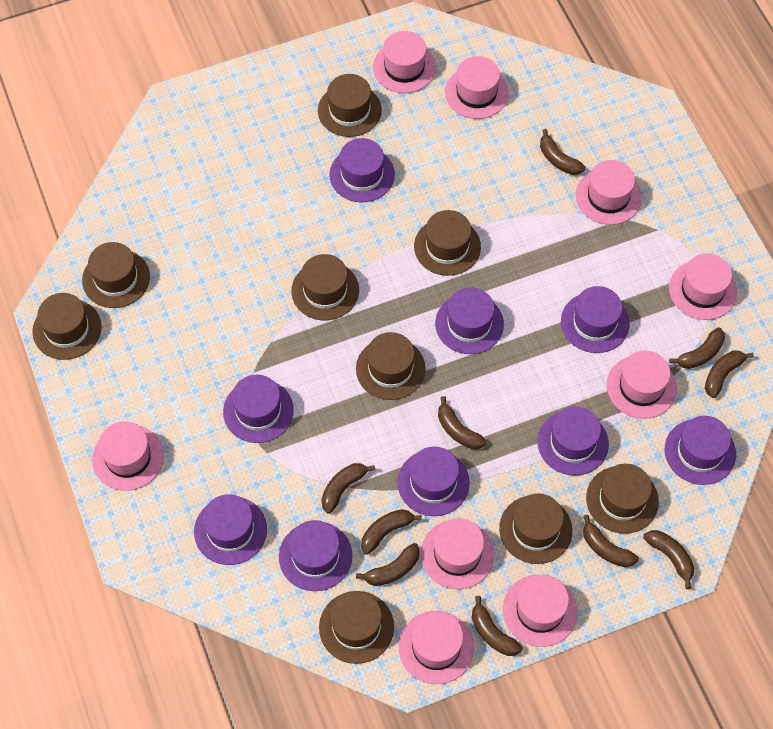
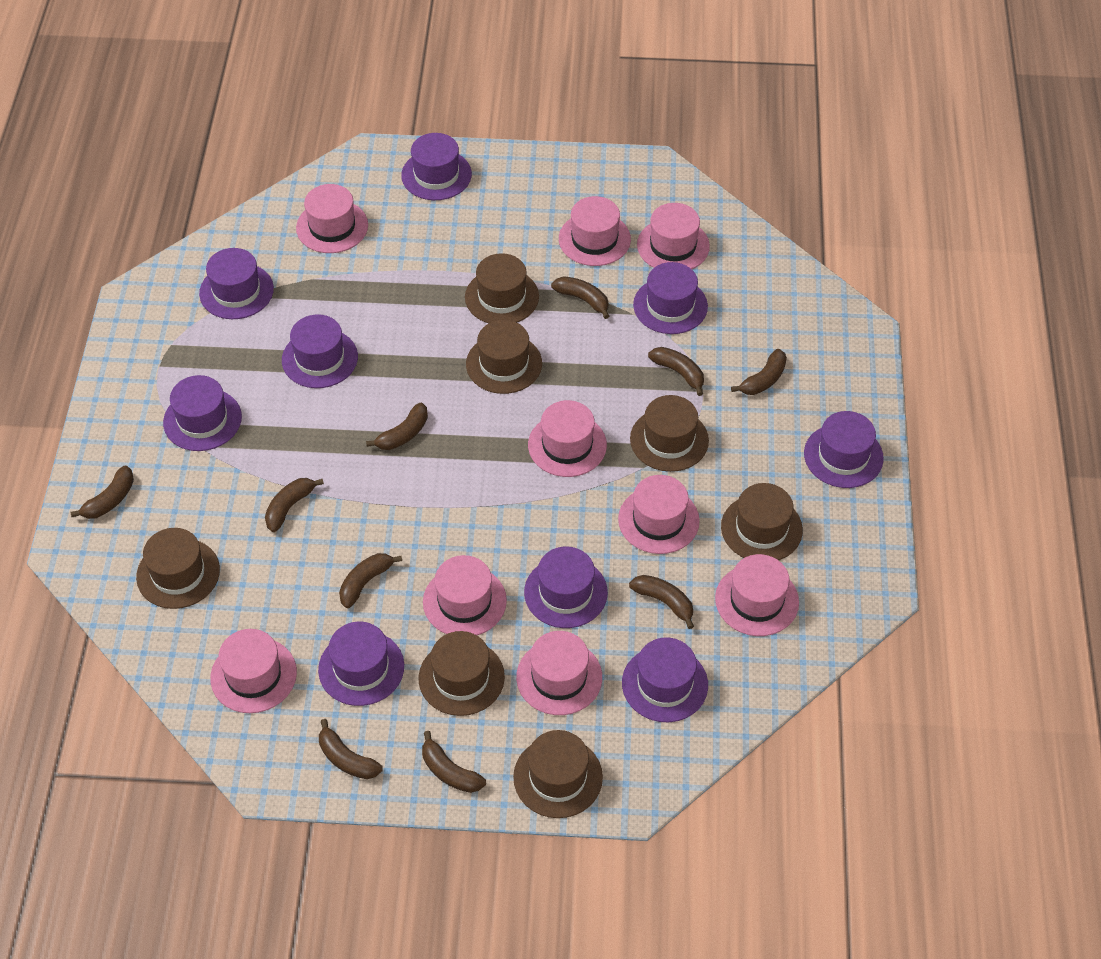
brown hat: [32,293,102,360] [82,242,150,308] [291,254,359,320] [318,74,382,137] [319,591,394,664] [356,332,426,400] [414,210,481,276] [499,493,572,564] [586,464,659,534] = 9 -> [136,528,220,609] [418,631,505,716] [465,253,539,323] [466,320,542,394] [513,730,603,818] [630,395,709,472] [721,483,803,560] = 7

